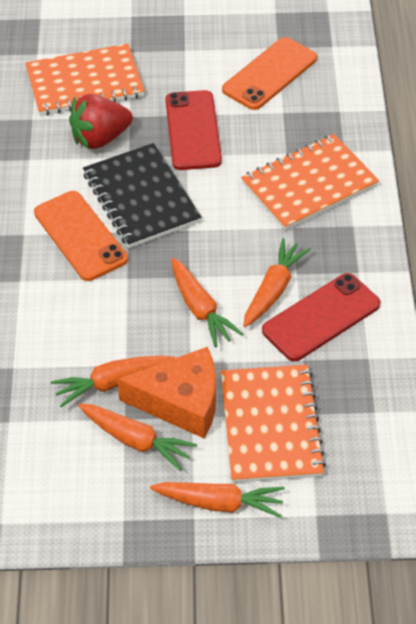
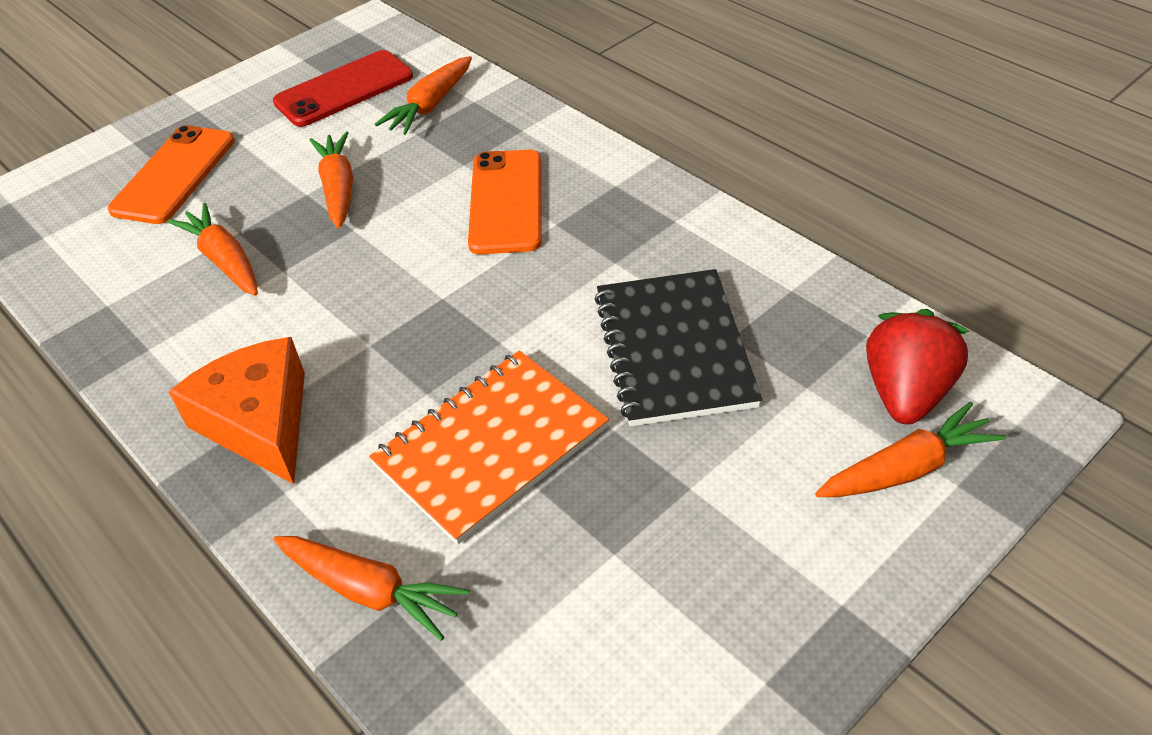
orange notebook: [25,43,145,116] [221,365,326,483] [241,134,379,231] = 3 -> [369,350,609,545] = 1
red phone: [166,90,222,170] [262,273,381,361] = 2 -> [273,50,413,127] = 1

